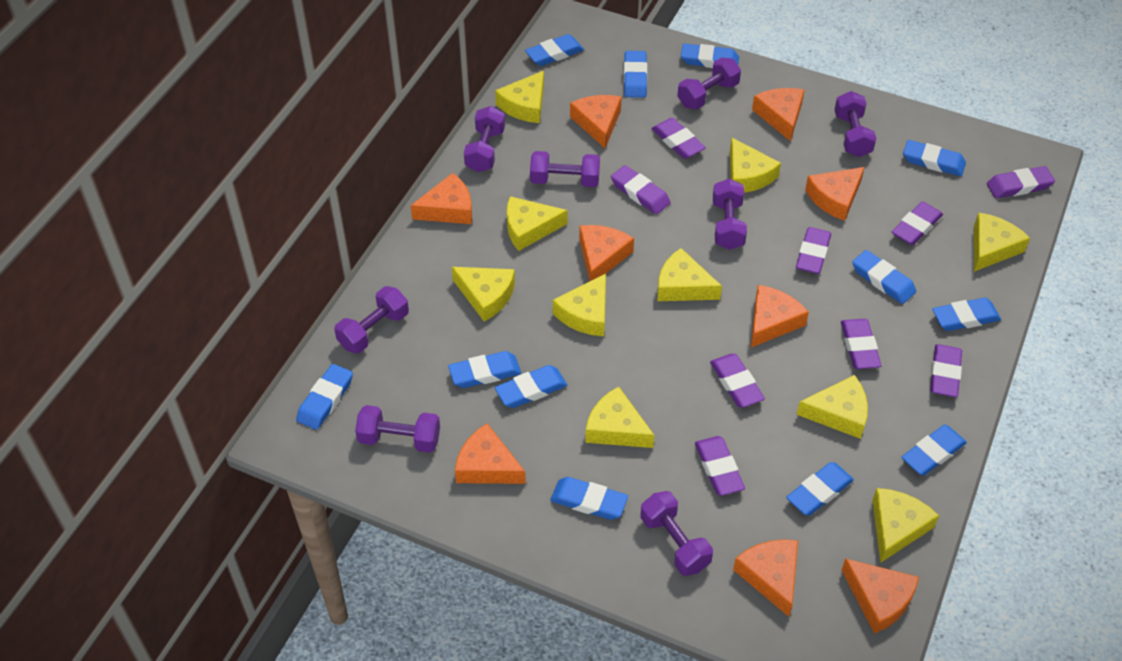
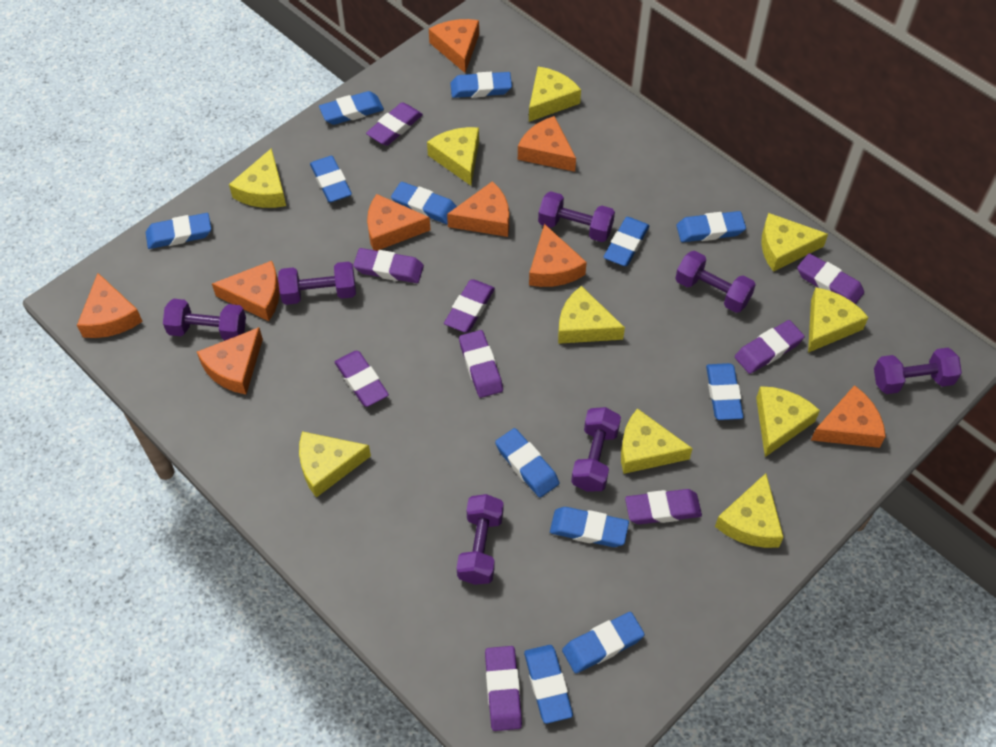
purple dumbbell: [334,286,409,353] [355,405,440,453] [464,106,505,172] [530,151,600,187] [640,491,713,576] [677,57,741,109] [713,179,747,250] [834,91,876,157] = 8 -> [163,299,246,341] [278,261,356,305] [457,494,503,585] [538,191,615,242] [571,407,621,492] [675,251,756,313] [874,348,962,394] = 7

